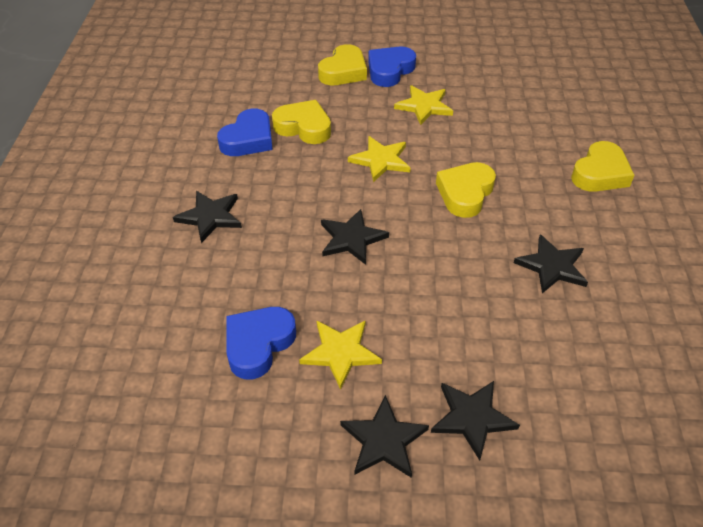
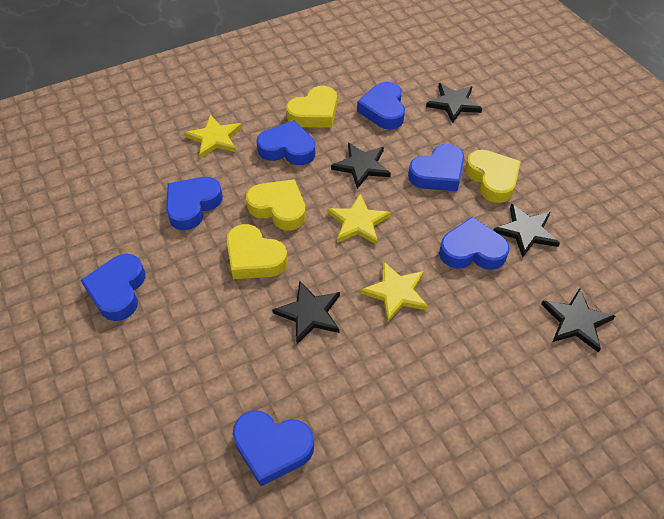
blue heart: [217,109,273,156] [226,307,296,379] [368,47,416,87] = 3 -> [81,254,145,321] [166,177,223,230] [233,411,314,486] [256,120,315,165] [357,82,405,130] [408,144,464,191] [439,217,509,270] = 7

